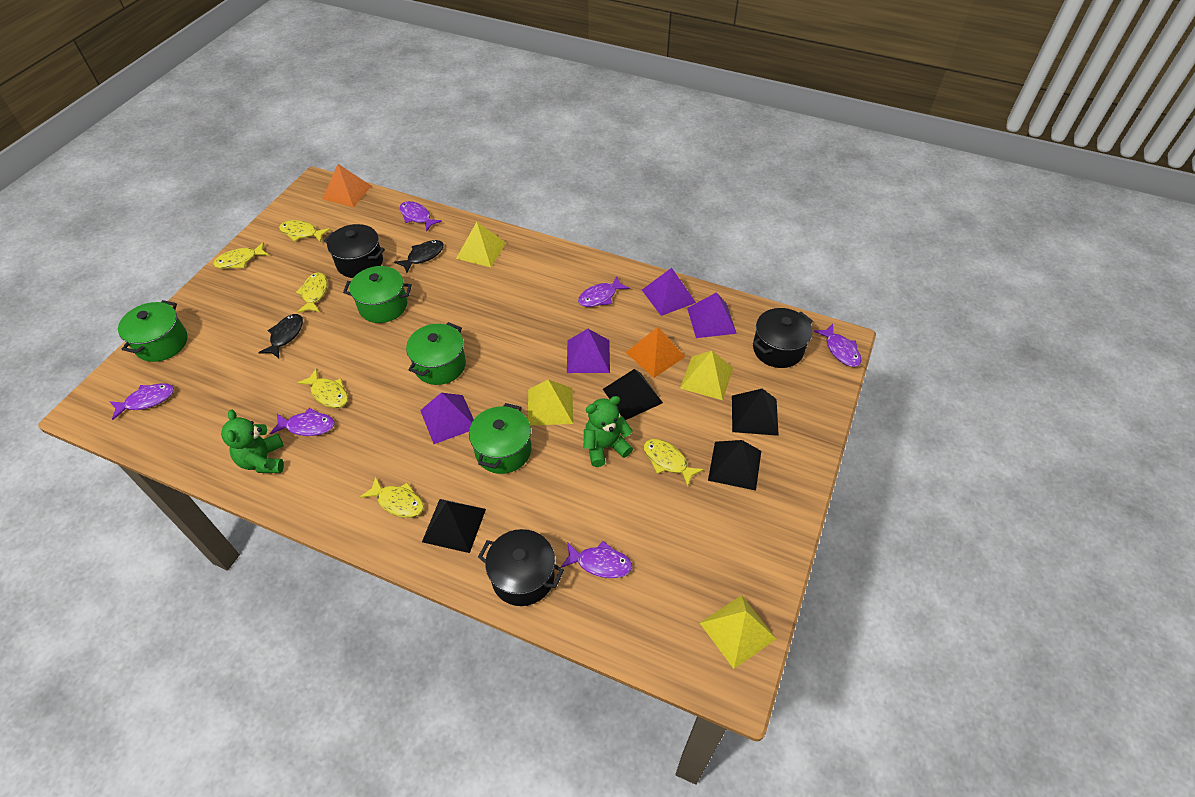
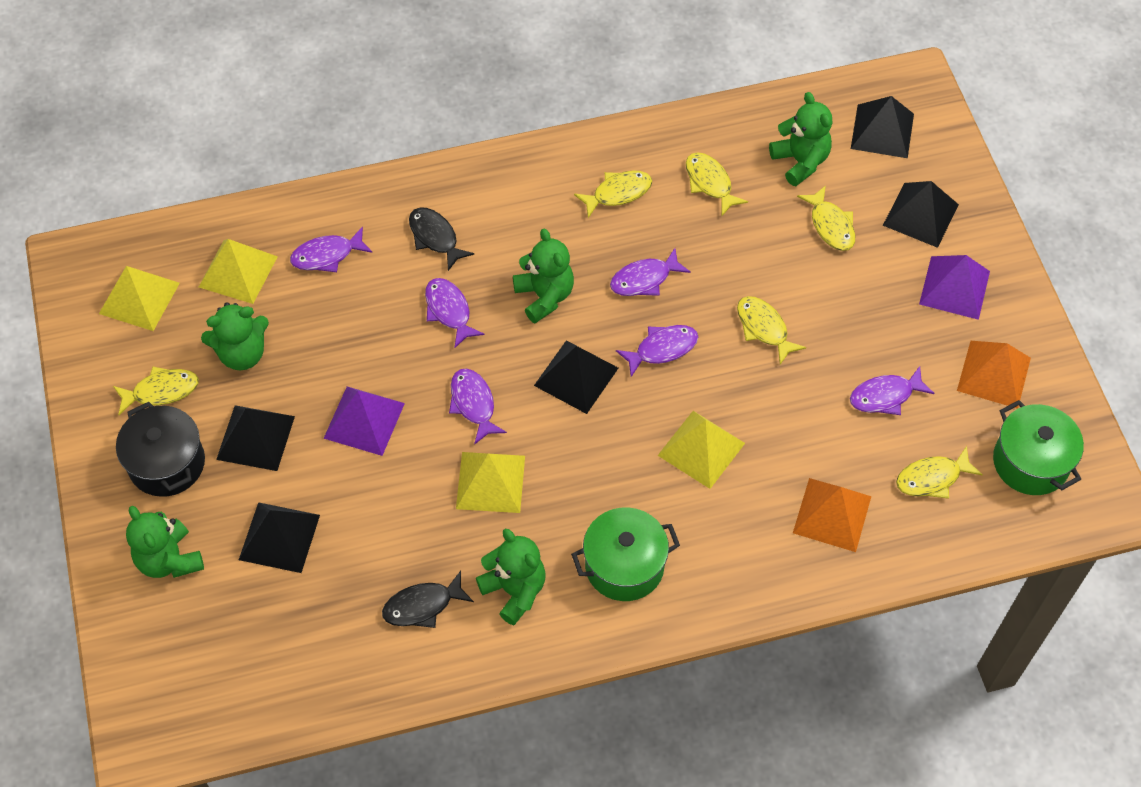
black pot: [324,224,385,278] [478,529,564,606] [753,308,813,368] = 3 -> [116,402,205,497] = 1
black pyramid: [422,499,486,553] [603,369,663,420] [708,440,761,491] [732,389,779,436] = 4 -> [216,405,295,471] [239,502,320,573] [534,340,618,414] [851,96,914,158] [883,181,959,248] = 5
green pot: [118,300,188,362] [343,266,412,323] [406,322,466,385] [469,403,531,474] = 4 -> [571,508,680,601] [993,400,1084,495] = 2
green teddy bear: [221,410,284,473] [584,396,633,467] = 2 -> [126,506,204,578] [201,302,269,370] [476,529,546,625] [513,229,574,323] [769,92,832,186] = 5
purple pyramid: [420,392,474,444] [567,329,610,373] [642,268,696,316] [687,292,737,338] = 4 -> [323,387,405,456] [919,255,990,320] = 2

